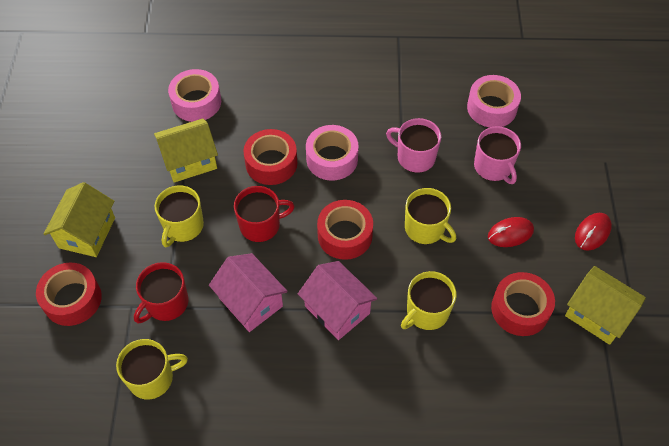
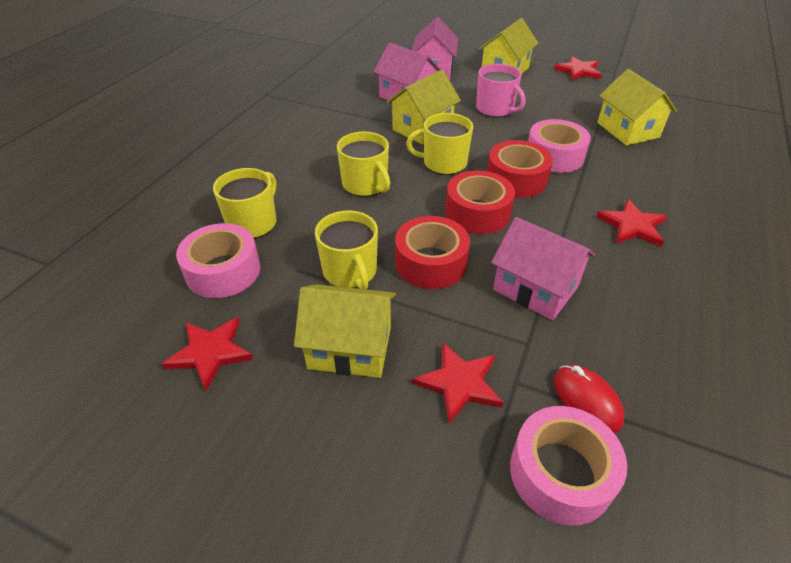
pink house: [209,253,288,332] [298,261,378,340] = 2 -> [374,43,441,100] [412,17,458,81] [491,217,596,320] = 3
pink mug: [386,118,441,173] [474,126,521,184] = 2 -> [476,64,526,117] = 1
red mouse: [488,217,534,247] [575,213,612,251] = 2 -> [554,365,625,433] = 1
red mug: [134,262,188,323] [234,186,295,242] = 2 -> none = 0
red star: none = 0 -> [162,317,253,391] [413,343,504,424] [554,56,602,81] [596,199,667,247] = 4
red tape: [36,263,102,326] [244,129,297,185] [317,200,373,260] [491,272,555,336] = 4 -> [395,216,470,289] [445,170,515,234] [487,140,553,198] = 3
yellow house: [43,182,115,257] [154,118,218,183] [565,266,646,345] = 3 -> [294,284,396,378] [387,70,461,144] [479,18,539,74] [597,69,677,145] = 4

